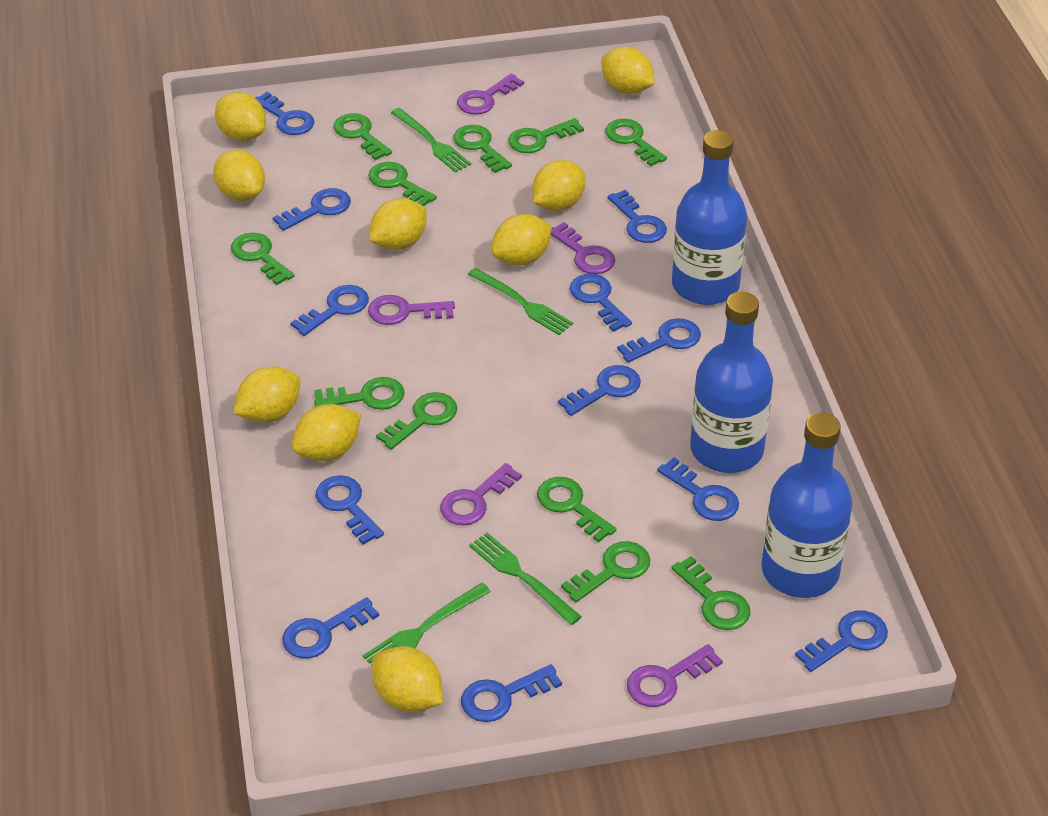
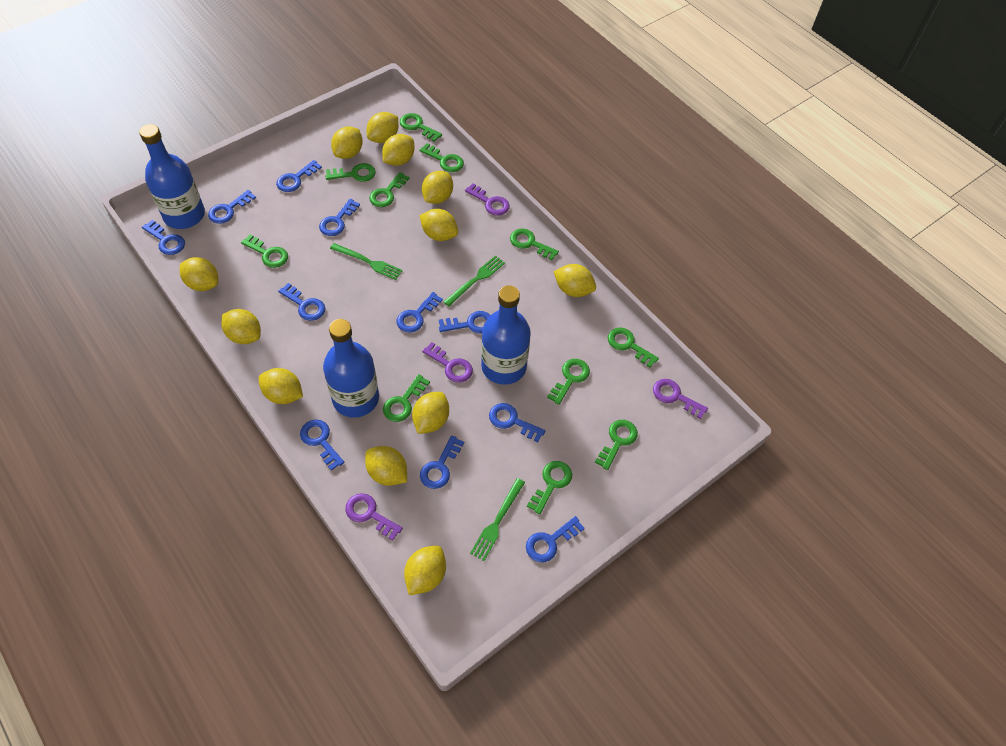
blue key: [255,92,314,135] [273,188,351,231] [282,597,379,659] [290,285,369,336] [315,475,384,545] [461,664,562,722] [558,365,641,416] [570,274,632,332] [608,190,667,243] [617,318,701,362] [657,457,739,521] [795,610,888,672] = 12 -> [142,220,185,255] [208,190,256,224] [276,160,322,192] [278,283,326,321] [300,420,344,471] [319,199,360,236] [396,292,443,333] [420,435,464,489] [439,311,491,334] [489,403,545,442] [526,516,585,562] = 11
green fork: [363,583,491,666] [391,108,471,173] [468,268,573,335] [469,533,582,625] = 4 -> [330,243,403,280] [444,255,505,306] [470,478,525,561] = 3
purple key: [368,295,455,325] [440,463,522,526] [457,74,524,115] [551,222,615,274] [627,644,723,707] = 5 -> [345,493,403,541] [422,342,473,383] [465,183,510,216] [653,379,708,419] = 4
yellow lemon: [213,150,265,201] [215,92,266,141] [234,366,301,423] [292,404,361,461] [369,198,427,250] [372,646,443,712] [491,214,552,266] [532,160,585,211] [601,47,655,94] = 9 -> [180,257,218,291] [221,309,261,344] [259,368,303,404] [331,127,363,159] [365,446,407,486] [367,112,399,143] [382,134,415,166] [404,546,446,595] [412,392,449,434] [420,209,458,241] [422,171,453,204] [553,264,596,297] = 12

